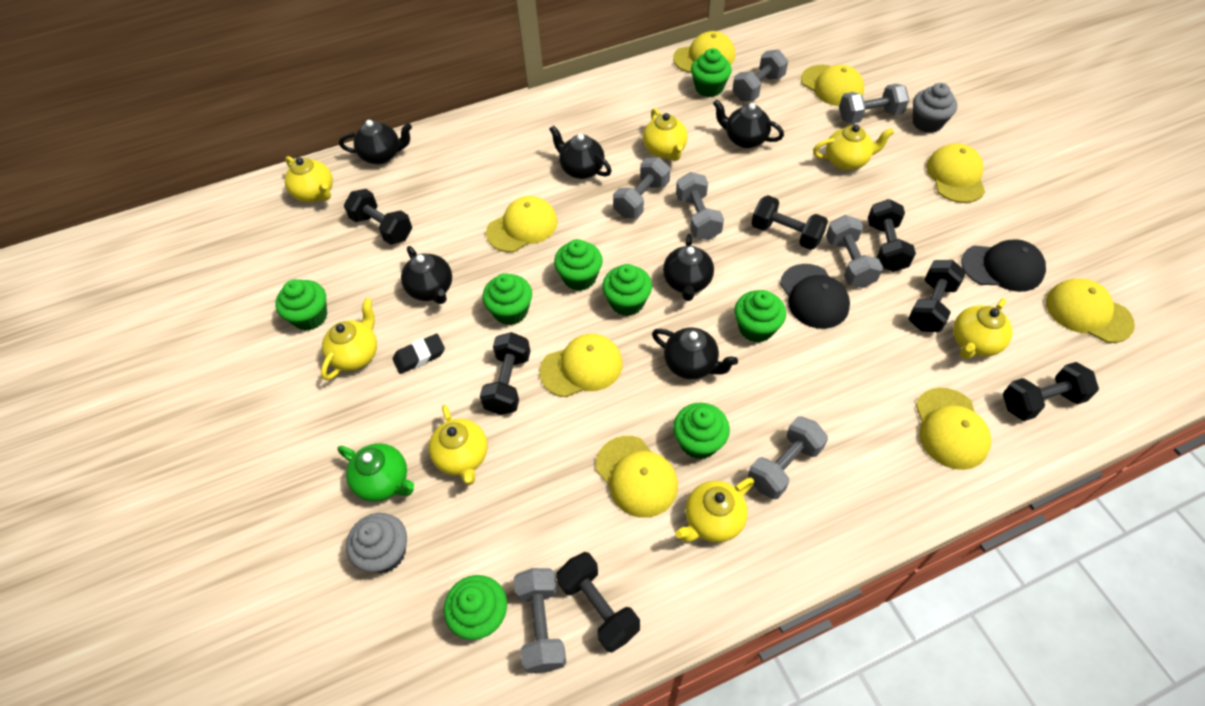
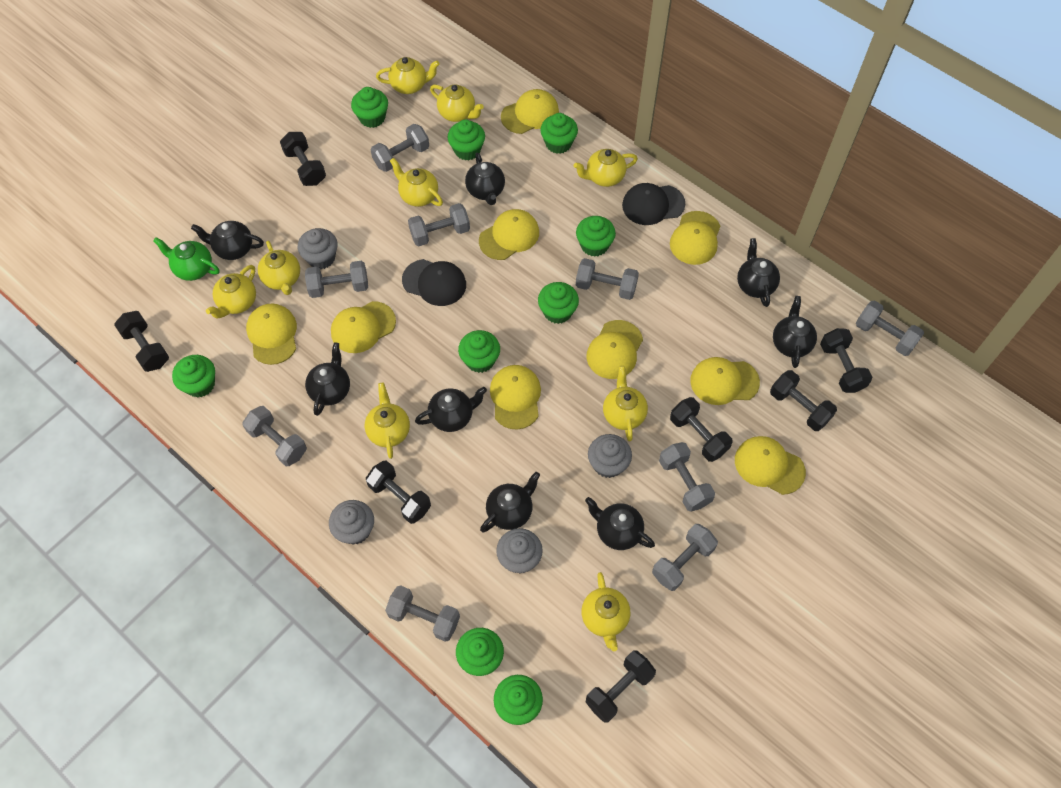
black eraser: [392,334,445,374] = 1 -> none = 0
black teapot: [339,120,412,164] [401,246,452,304] [549,125,611,179] [652,328,738,379] [663,234,714,301] [713,100,784,148] = 6 -> [191,221,264,260] [305,343,350,416] [415,387,487,432] [465,152,505,205] [480,472,540,532] [585,497,655,550] [737,238,780,307] [773,296,817,368] = 8
green cupcake: [275,279,327,330] [444,575,507,640] [482,273,532,325] [554,239,603,291] [602,264,652,316] [673,403,730,459] [691,48,732,97] [734,290,786,343] = 8 -> [172,355,215,398] [351,87,388,128] [448,119,485,160] [456,628,504,676] [458,330,500,373] [494,675,543,725] [538,282,579,324] [540,113,578,154] [576,216,616,257] = 9
grey cupcake: [346,513,407,573] [913,83,957,133] = 2 -> [298,228,338,269] [329,500,374,545] [496,528,543,573] [588,434,632,478] = 4
grey dumbbell: [514,568,566,673] [613,157,670,218] [676,172,724,240] [732,50,788,101] [748,417,828,499] [826,215,883,288] [839,84,909,124] = 7 -> [242,406,307,466] [305,261,368,298] [371,124,429,172] [385,585,460,642] [408,203,470,246] [576,258,639,300] [652,524,718,591] [659,442,715,512] [856,300,924,356] = 9
yellow cap: [486,196,558,252] [539,334,623,397] [596,436,678,518] [673,31,735,73] [801,65,864,106] [916,388,991,470] [926,143,985,203] [1046,279,1135,343] = 8 -> [246,303,297,365] [331,301,396,353] [479,209,539,260] [490,365,541,430] [501,89,559,134] [587,320,643,379] [670,211,720,265] [690,357,760,405] [735,436,806,495] = 9
yellow teapot: [285,156,333,202] [321,298,377,380] [429,405,488,485] [643,108,688,161] [675,477,754,543] [813,124,894,170] [953,298,1013,359] = 7 -> [206,265,256,319] [258,241,300,295] [365,382,410,459] [376,57,440,94] [390,158,443,207] [430,84,484,122] [574,149,638,187] [581,572,631,651] [603,366,648,441] = 9

